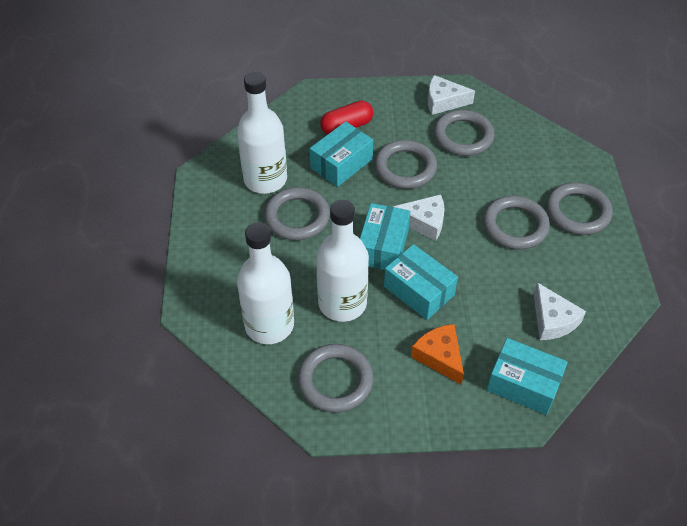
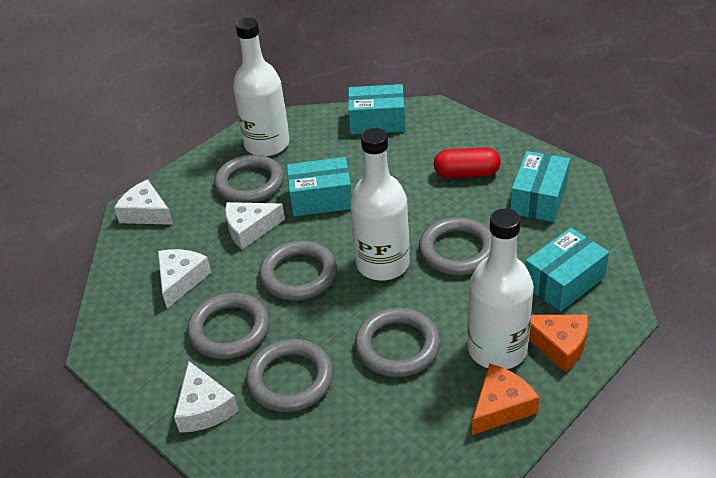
orange cheese: [411,324,464,385] = 1 -> [472,364,540,435] [529,315,588,372] = 2
white cheese: [393,194,445,241] [428,75,475,115] [534,282,586,340] = 3 -> [114,179,173,225] [158,249,211,309] [174,361,238,433] [225,202,285,249] = 4

